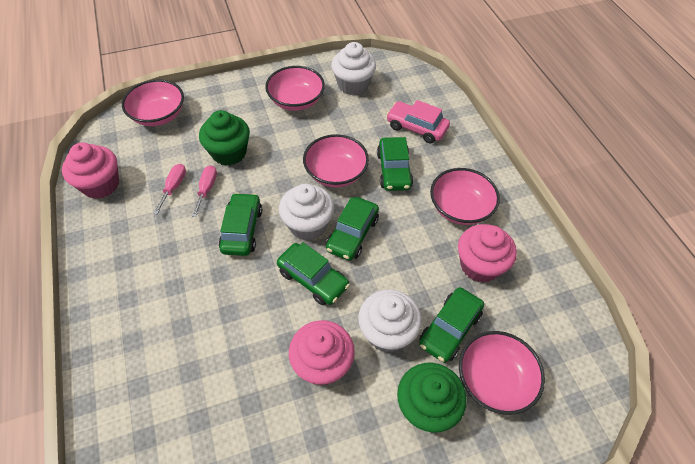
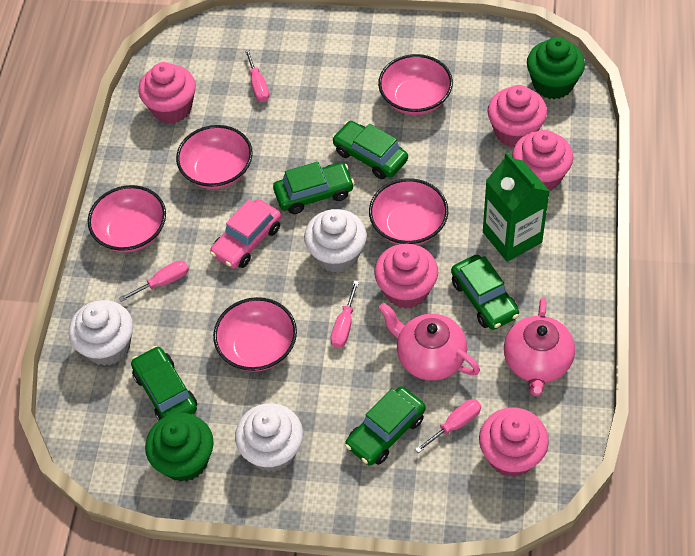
green carton: none = 0 -> [483,152,550,262] = 1
pink cupcake: [62,142,119,199] [289,320,355,385] [458,224,517,283] = 3 -> [138,62,196,124] [374,244,438,309] [479,407,549,477] [488,85,547,147] [512,130,573,191] = 5
pink screwdriver: [153,164,186,214] [192,165,217,217] = 2 -> [119,260,189,302] [245,50,269,102] [330,281,359,348] [415,399,481,453] = 4
pink teapot: none = 0 -> [379,303,480,381] [504,298,575,396] = 2

